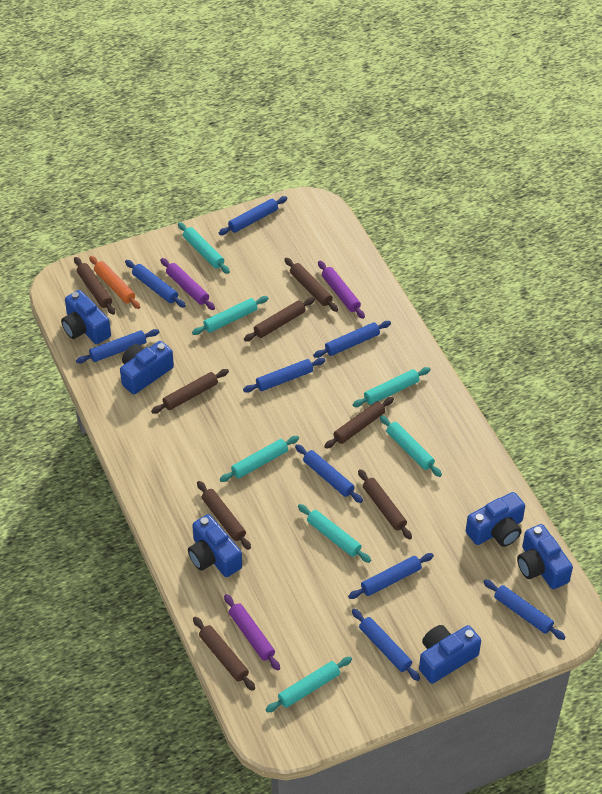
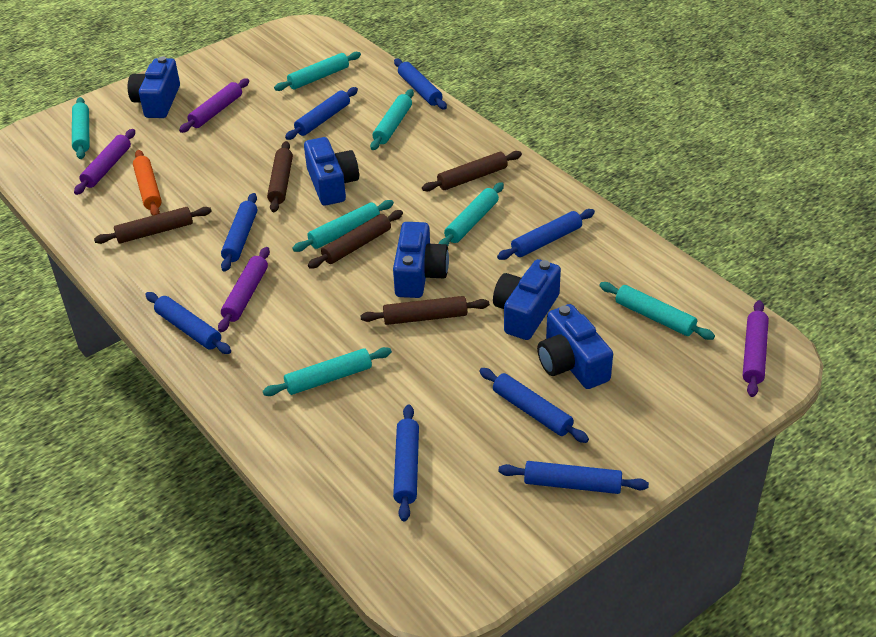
blue camera: [61,290,111,344] [120,341,174,394] [188,514,242,577] [419,625,481,684] [466,492,525,547] [517,524,573,589] = 6 -> [128,56,180,118] [304,137,359,206] [393,222,449,298] [493,259,561,340] [537,304,613,389] = 5
blue rolling pin: [76,329,159,363] [125,260,186,308] [219,196,288,235] [243,358,326,393] [295,444,363,503] [313,321,391,358] [348,553,434,599] [352,609,420,681] [483,579,566,640] = 9 -> [145,292,231,354] [221,193,257,272] [285,87,358,140] [393,404,419,522] [394,59,447,110] [479,368,589,443] [497,209,595,260] [498,461,649,494] = 8
brown rolling pin: [74,257,115,315] [151,369,229,414] [193,617,255,691] [197,481,251,550] [244,297,315,341] [284,258,338,312] [324,397,394,449] [358,469,412,540] = 8 -> [94,207,212,244] [267,141,293,212] [308,210,403,268] [360,296,489,325] [422,151,522,191] = 5
purple rolling pin: [160,258,215,310] [224,594,280,671] [318,261,365,319] = 3 -> [74,129,135,195] [179,78,249,133] [218,247,270,332] [743,300,769,397] = 4

